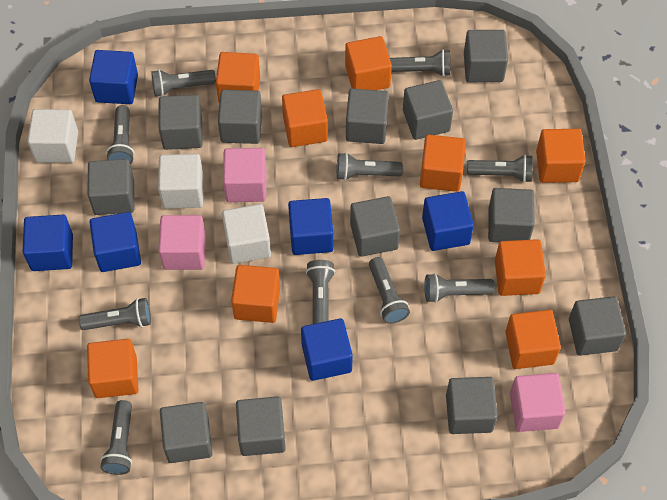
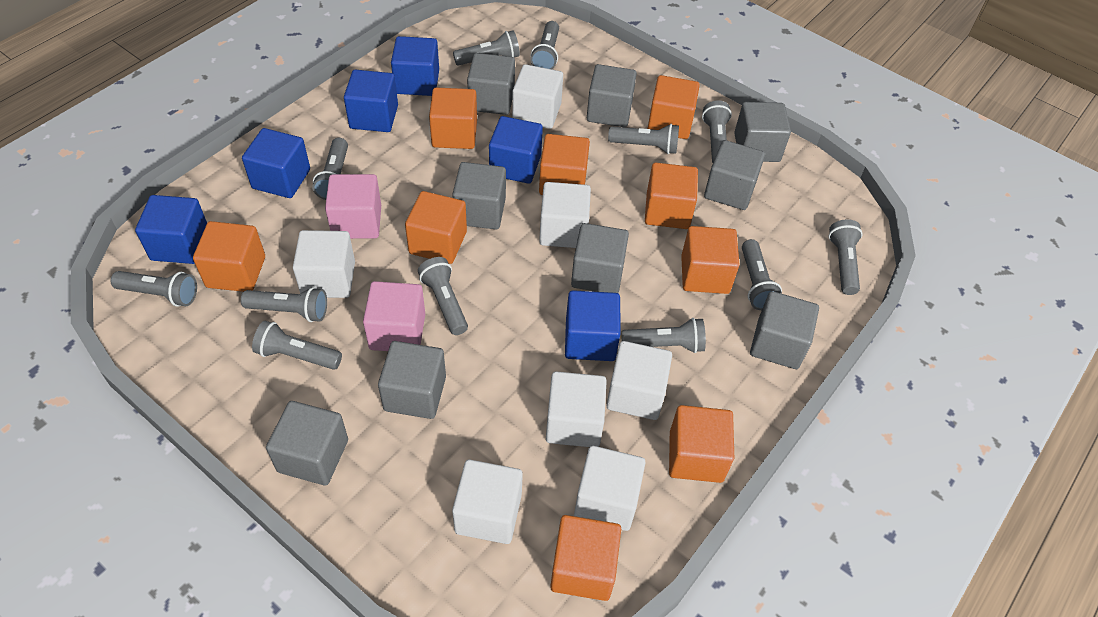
grey cube: [87,159,134,215] [159,95,202,150] [160,402,212,463] [218,90,262,144] [236,396,286,456] [346,89,389,144] [350,196,400,257] [403,80,453,140] [446,377,498,434] [464,30,508,82] [488,188,535,242] [569,296,626,356] = 12 -> [266,401,348,486] [378,341,446,419] [452,162,506,230] [467,53,515,115] [571,223,629,293] [587,64,637,127] [704,140,765,210] [734,102,791,162] [750,291,819,369] = 9
grey flashlight: [79,298,151,330] [100,400,132,475] [106,105,135,164] [151,69,216,96] [306,260,335,324] [337,153,403,181] [369,257,410,324] [390,49,451,77] [424,273,495,303] [467,155,533,183] = 10 -> [111,271,197,307] [241,287,327,322] [252,321,342,370] [312,138,348,200] [418,257,468,335] [453,30,520,66] [530,21,559,69] [608,124,679,154] [621,318,706,353] [702,100,732,163] [742,239,782,310] [829,219,863,295] = 12
pink cube: [158,215,206,270] [223,148,266,202] [510,373,566,432] = 3 -> [325,174,381,239] [363,281,425,351] = 2
white cube: [27,109,78,163] [158,154,203,209] [222,204,271,264] = 3 -> [293,230,355,298] [452,459,523,544] [512,64,563,129] [539,182,591,248] [546,371,607,447] [574,446,646,531] [606,341,672,420] = 7

